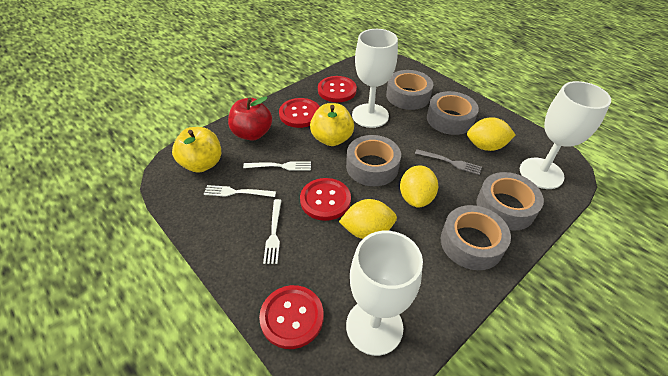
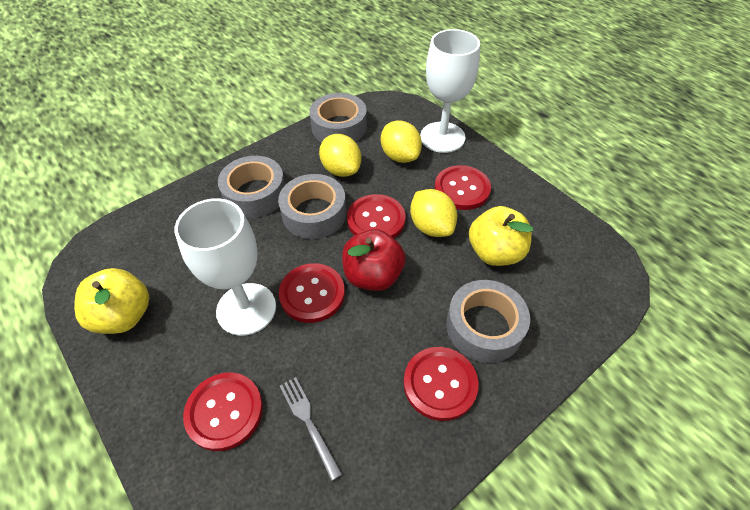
grey tape: [346,135,401,186] [386,70,433,110] [427,91,479,135] [441,205,511,270] [476,172,544,231] = 5 -> [218,156,285,218] [278,174,347,239] [309,93,367,142] [446,280,530,363] = 4
red button: [259,285,324,349] [279,98,320,128] [300,178,351,221] [318,76,357,102] = 4 -> [183,372,263,451] [279,263,345,323] [347,194,406,238] [404,347,479,421] [434,165,491,210] = 5
white fork: [204,185,276,197] [243,161,311,171] [263,199,282,264] = 3 -> none = 0
white goblet: [346,231,423,356] [352,29,398,128] [520,81,611,189] = 3 -> [174,198,276,336] [420,29,480,153] = 2

